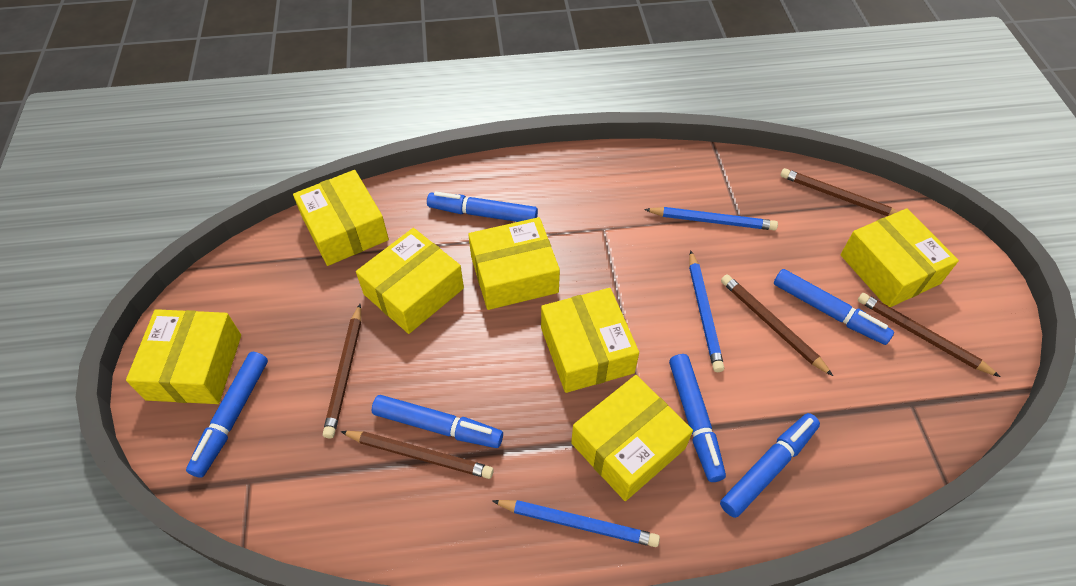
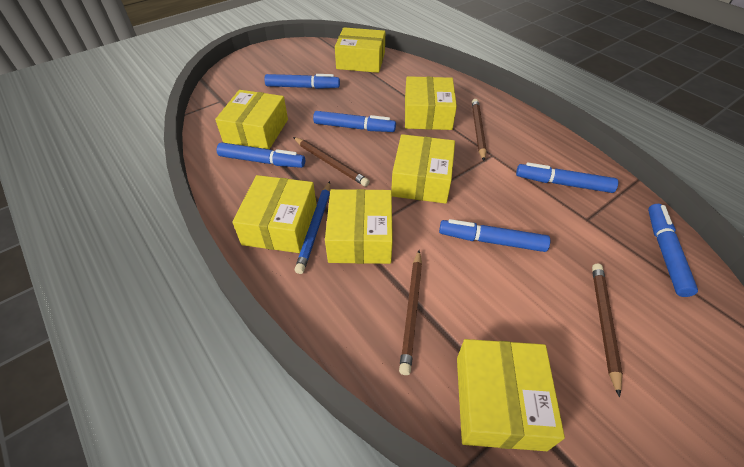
blue pencil: [492,500,660,547] [644,207,778,230] [689,250,724,372] = 3 -> [295,181,330,274] = 1
brown pencil: [323,304,361,438] [340,431,494,479] [721,274,833,376] [780,168,898,216] [858,293,1001,377] = 5 -> [293,137,370,187] [399,250,422,375] [472,99,487,161] [592,264,623,397] = 4

